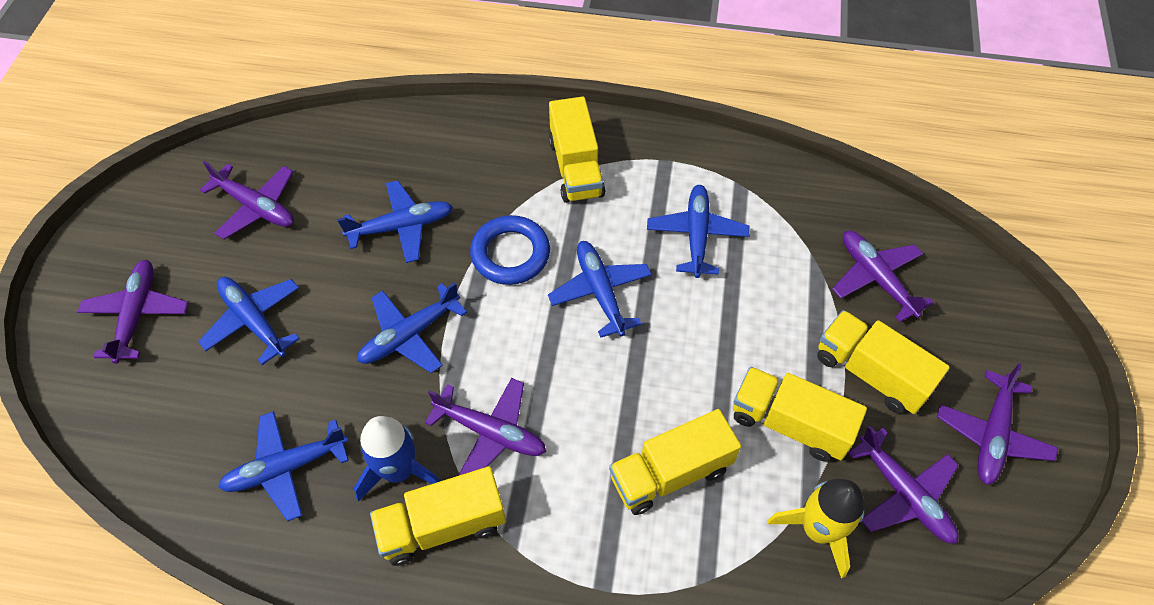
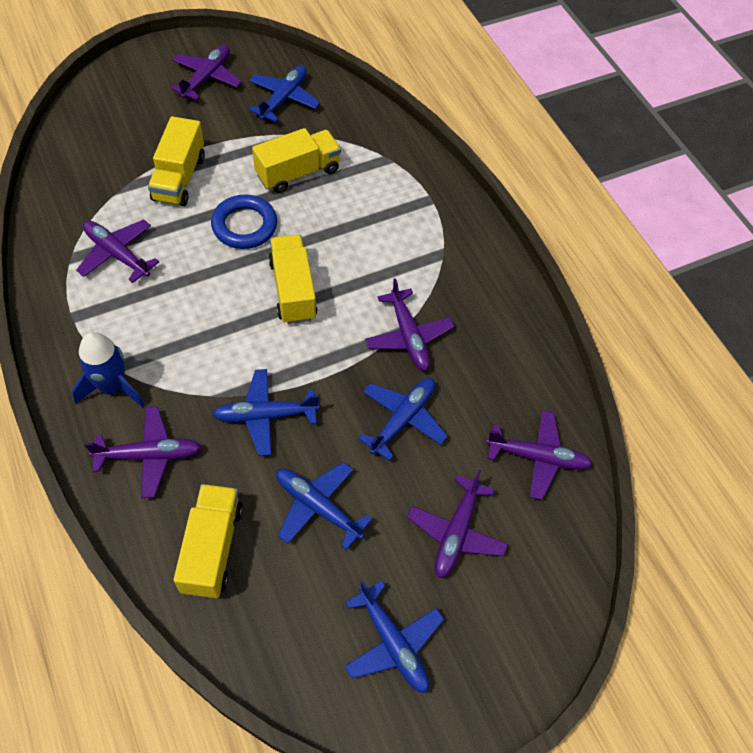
blue plane: [198,277,300,365] [218,411,349,522] [337,180,453,263] [357,283,467,373] [548,241,652,338] [647,185,750,278] = 6 -> [212,369,319,456] [249,65,320,122] [276,462,372,550] [344,580,444,693] [358,378,447,461] = 5
yellow rocket: [767,479,865,579] = 1 -> none = 0
yellow truck: [370,466,506,566] [549,97,605,203] [609,409,741,515] [733,367,867,462] [817,310,950,414] = 5 -> [148,116,205,206] [174,484,243,598] [252,128,341,193] [268,235,317,324] = 4

